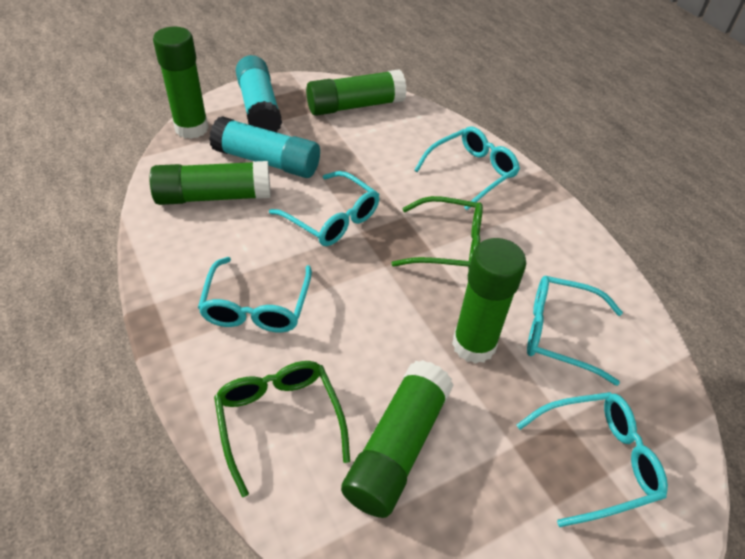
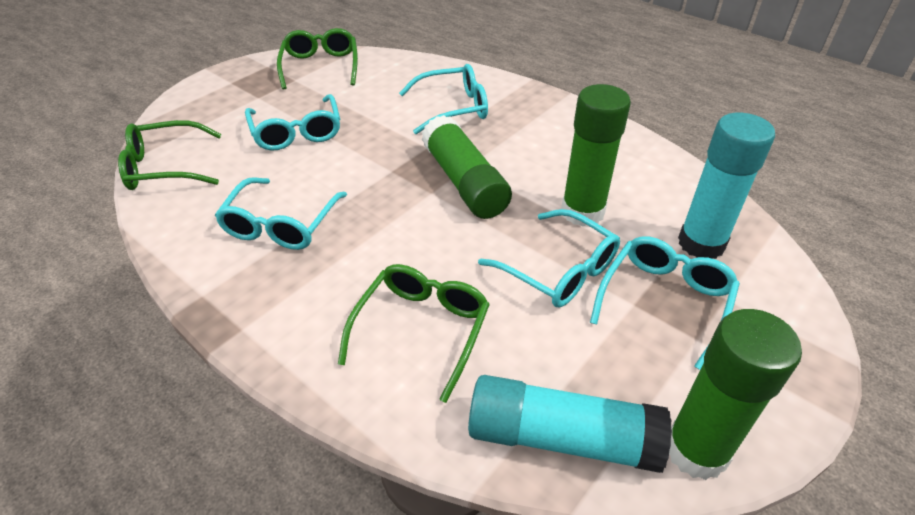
green glasses: [214,361,350,497] [391,196,483,270] = 2 -> [118,120,222,190] [277,28,358,90] [338,264,490,403] = 3
green glue stick: [149,161,271,205] [153,27,209,139] [306,69,407,116] [341,360,454,518] [452,238,526,364] = 5 -> [422,115,512,219] [561,84,631,227] [669,309,802,480] = 3

